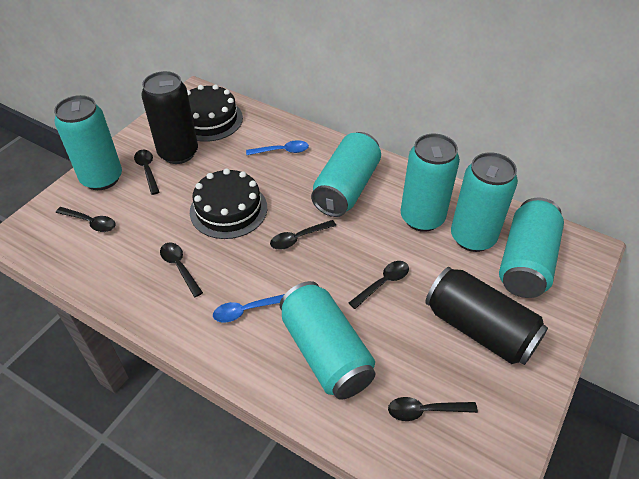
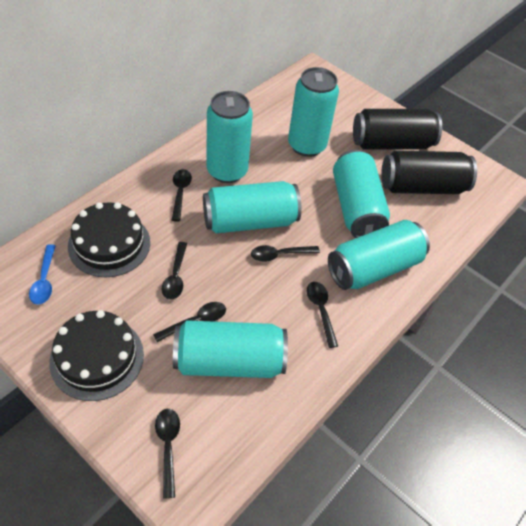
blue spoon: [213,294,284,322] [246,140,309,155] = 2 -> [29,244,56,305] = 1

